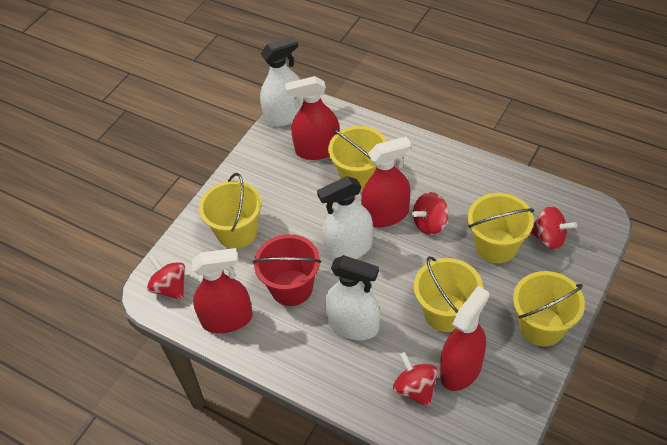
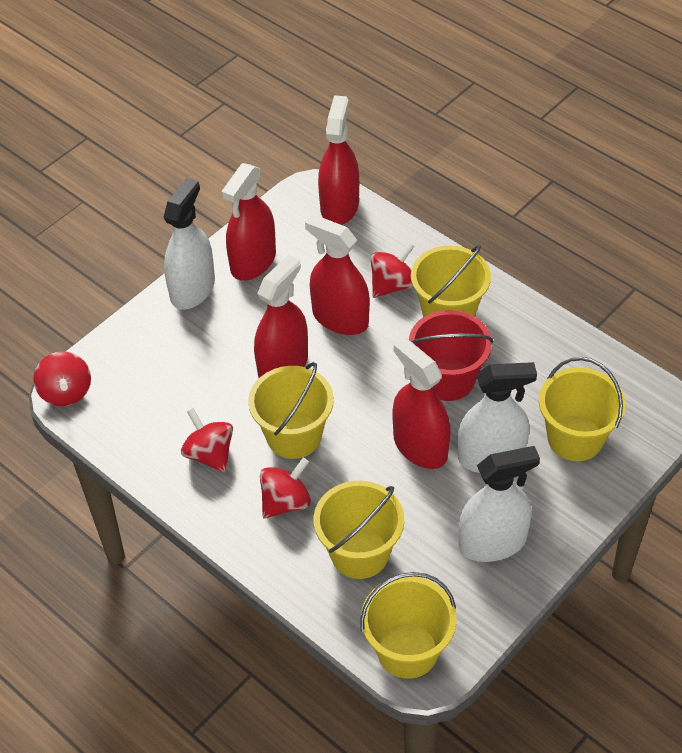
red spray bottle: [192,248,253,333] [285,76,340,160] [361,136,411,227] [440,286,489,391] = 4 -> [222,163,276,281] [254,255,308,378] [305,214,370,335] [318,95,359,225] [392,338,451,469] = 5

